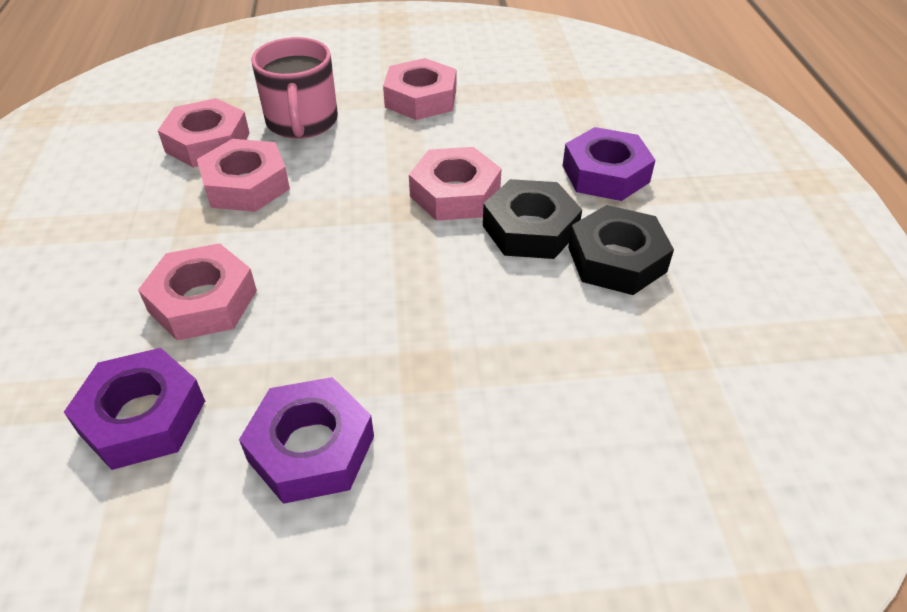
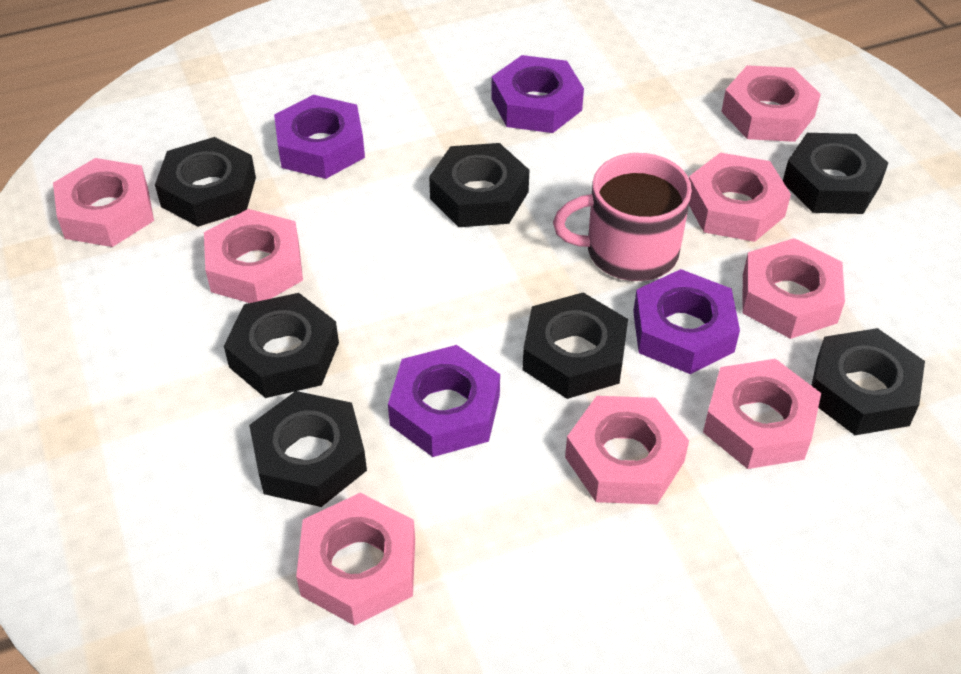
black nut: [483,179,582,259] [568,205,674,295] = 2 -> [155,137,256,227] [224,293,339,398] [249,391,367,507] [429,143,529,227] [523,293,628,399] [783,133,888,214] [811,328,925,435] = 7
pink nut: [138,243,257,341] [158,98,250,167] [197,139,290,212] [383,58,456,120] [409,147,502,221] = 5 -> [53,158,154,247] [204,209,303,303] [296,493,415,626] [565,396,689,504] [689,153,791,242] [703,359,821,469] [721,65,821,142] [743,238,845,339] = 8
purple nut: [64,348,205,470] [239,377,374,504] [562,127,655,201] = 3 -> [274,95,365,179] [388,345,500,457] [491,55,584,133] [633,269,740,374] = 4

